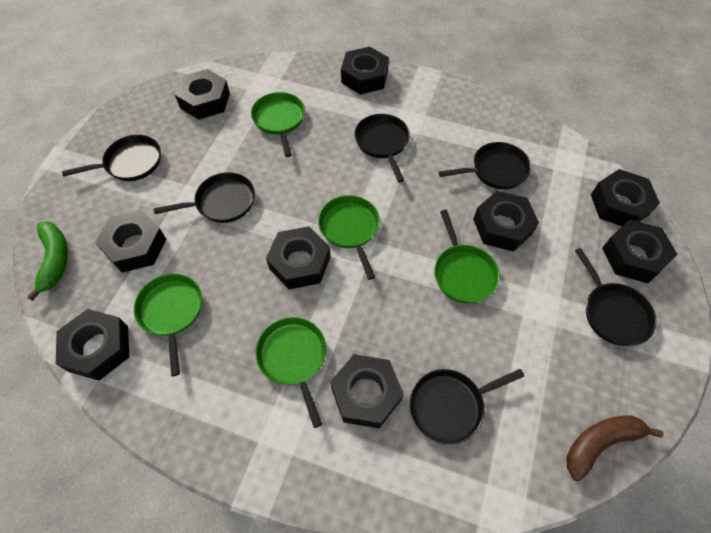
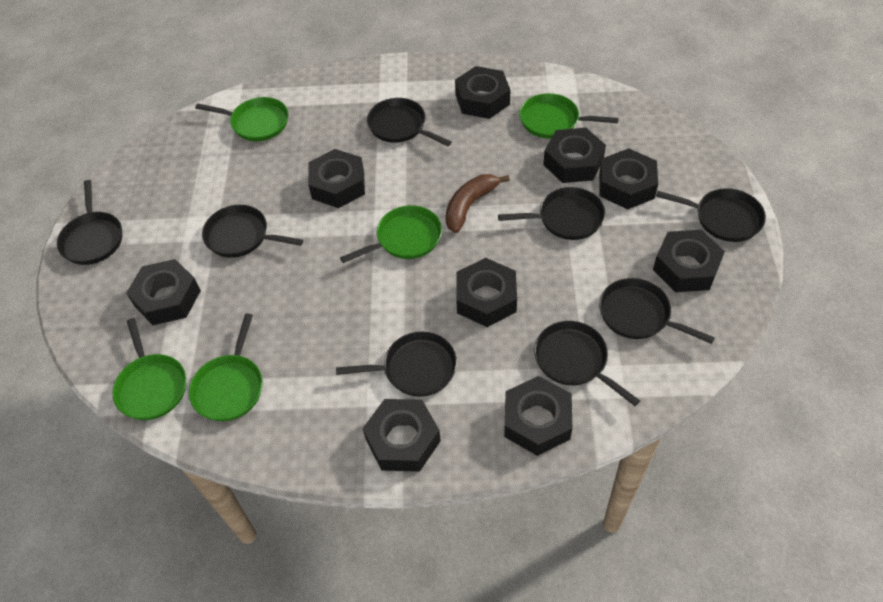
black pan: [62,135,161,181] [154,172,255,223] [354,114,410,182] [410,369,524,444] [439,142,531,189] [575,248,657,346] = 6 -> [57,180,122,265] [202,205,303,258] [336,332,457,397] [367,98,452,146] [498,187,605,240] [534,321,640,406] [599,278,715,344] [656,188,766,242] = 8
green banana: [27,221,68,301] = 1 -> none = 0

